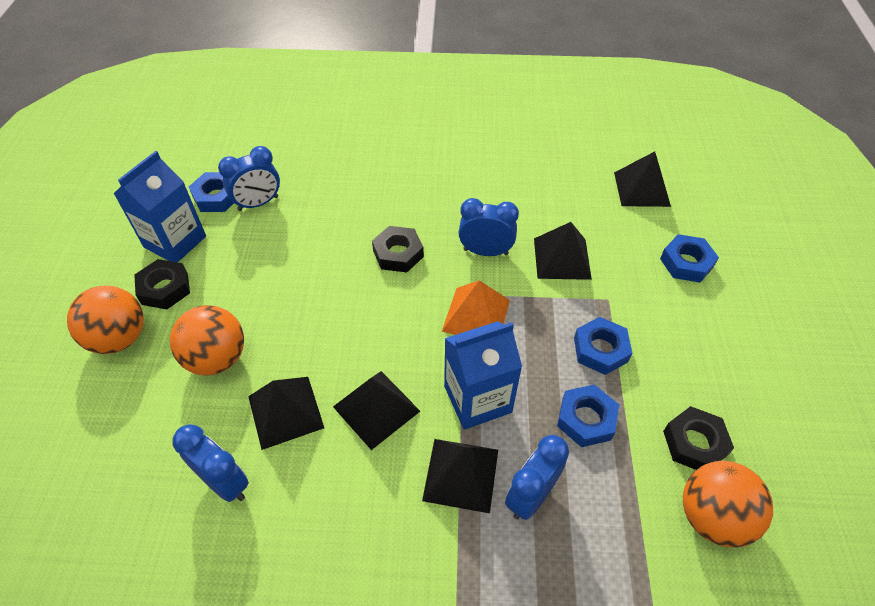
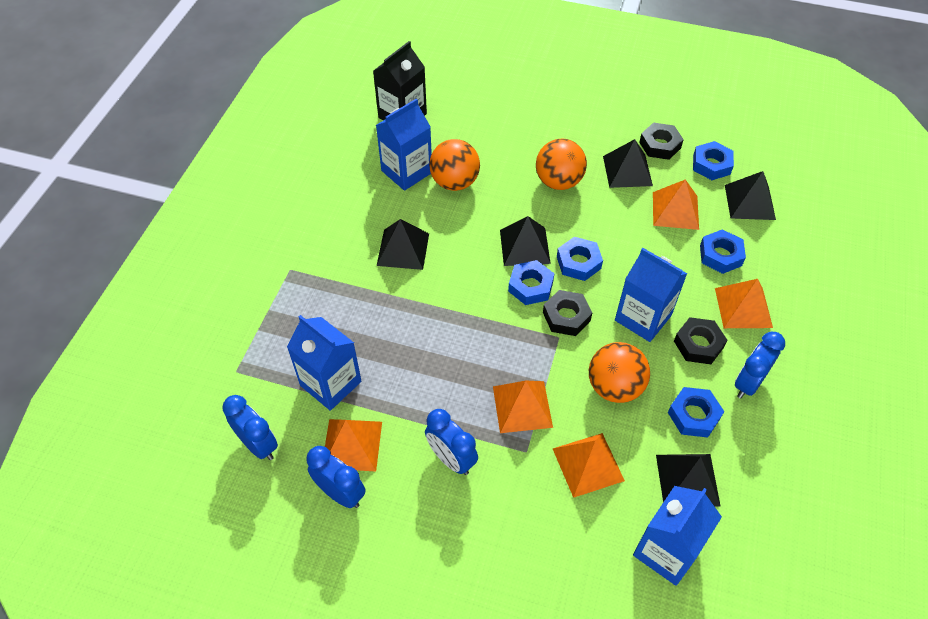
black carton: none = 0 -> [373,41,427,120] = 1
blue carton: [113,151,206,262] [444,321,522,430] = 2 -> [287,315,361,411] [376,98,432,191] [615,248,687,342] [633,486,722,586] = 4
blue nut: [189,172,234,212] [557,385,619,447] [574,317,632,375] [660,234,719,283] = 4 -> [508,260,554,305] [557,237,603,281] [668,387,724,438] [693,141,734,180] [700,229,746,274] = 5
orange pyramid: [442,280,510,335] = 1 -> [325,419,382,471] [493,381,553,433] [553,433,625,498] [653,179,699,230] [715,279,773,328] = 5

